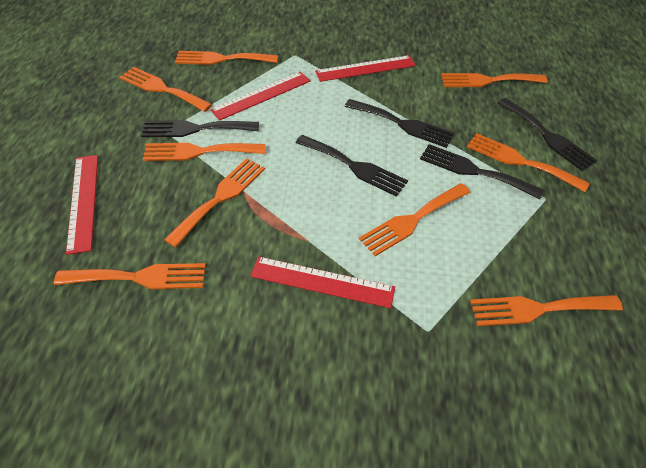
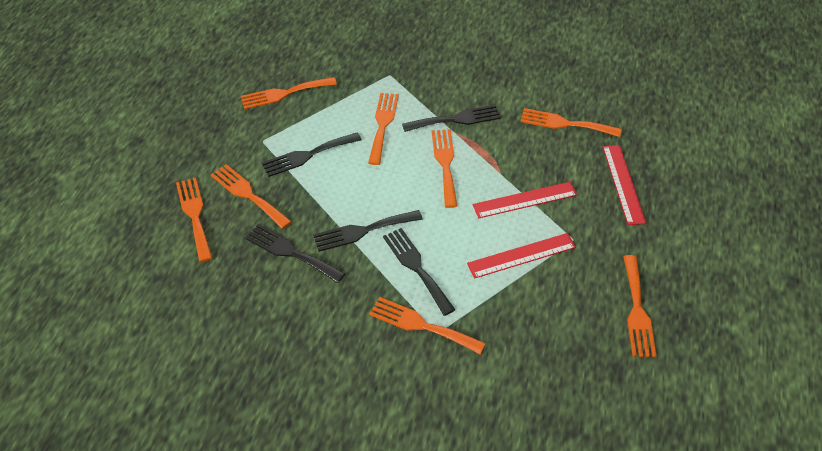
orange fork: [54,263,206,289] [119,67,212,112] [143,143,265,161] [164,158,265,247] [175,51,278,65] [359,183,471,256] [441,73,548,87] [467,133,590,192] [470,295,623,326] = 9 -> [176,178,212,262] [211,164,292,229] [241,77,337,109] [368,93,399,165] [369,297,485,354] [432,130,457,208] [521,108,622,137] [623,255,657,357] = 8
red ruler: [66,155,98,255] [210,72,311,120] [251,257,395,308] [315,55,416,82] = 4 -> [467,233,576,279] [473,182,577,218] [603,145,646,225] = 3

